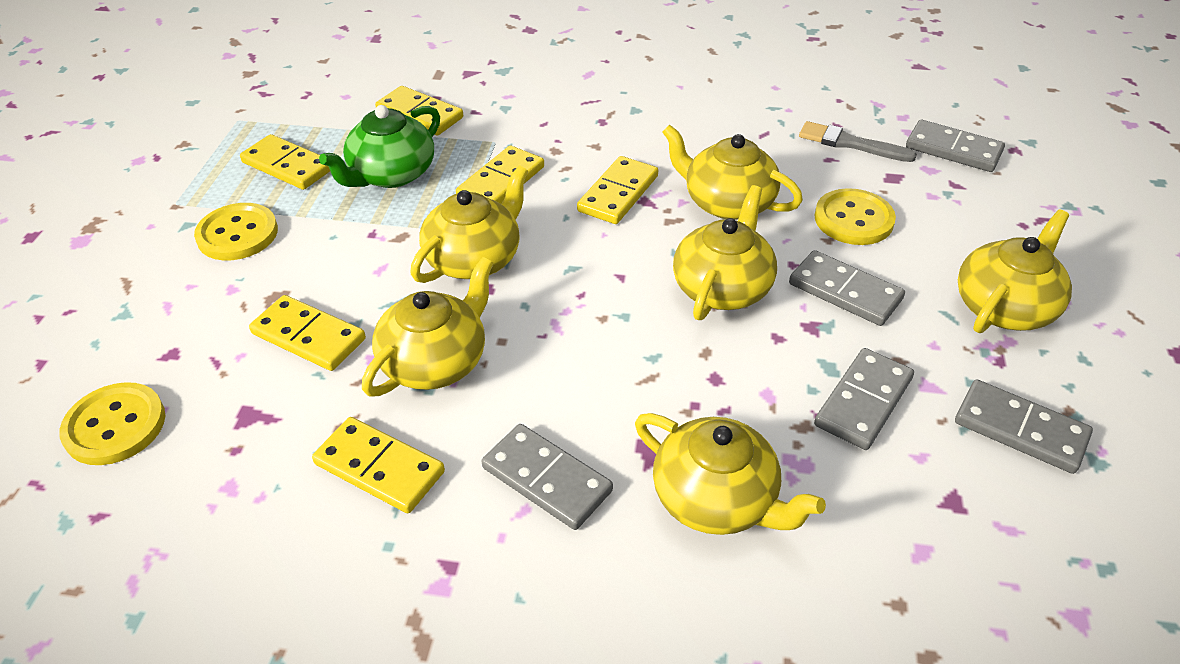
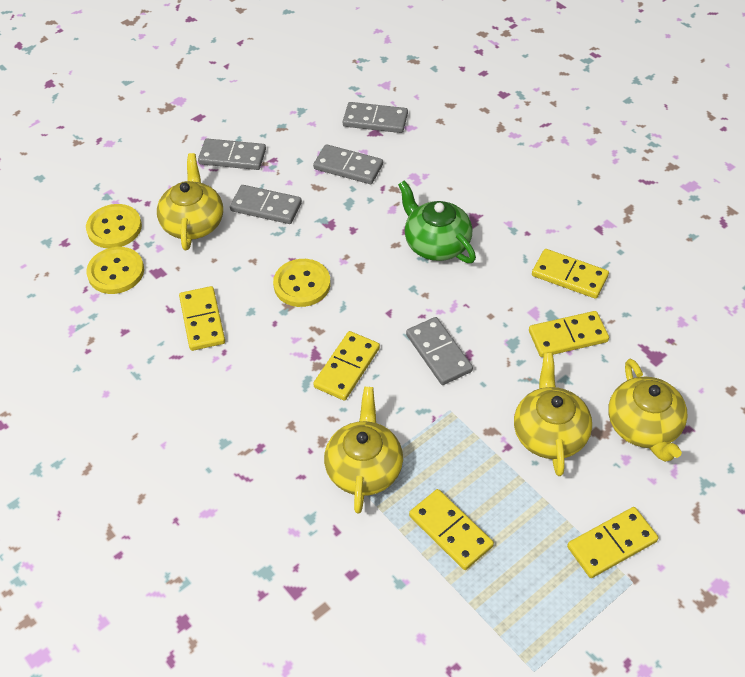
grey brush: [799,121,917,162] = 1 -> none = 0
yellow teapot: [362,257,493,397] [410,165,528,283] [635,413,826,535] [662,125,803,220] [673,185,777,320] [958,209,1072,333] = 6 -> [157,153,223,250] [324,387,403,513] [514,353,592,476] [608,359,688,462] = 4

